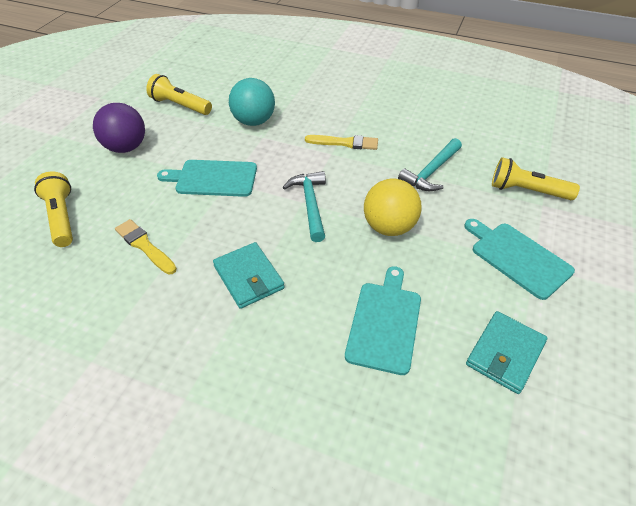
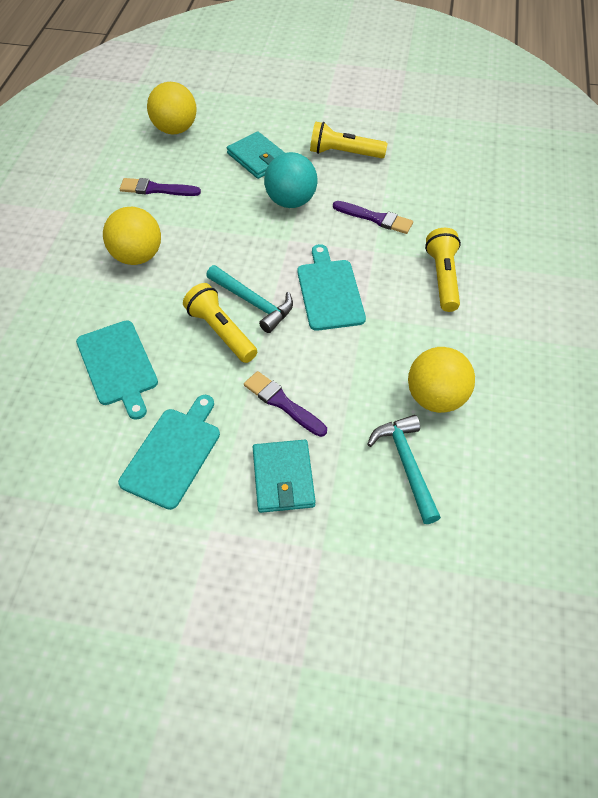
purple ball: [93,103,145,153] = 1 -> none = 0
purple brush: none = 0 -> [120,178,201,196] [244,371,327,437] [333,201,413,234] = 3
yellow ball: [364,179,421,236] = 1 -> [103,207,161,265] [147,82,197,134] [408,347,475,413] = 3
yellow brush: [115,219,177,275] [305,135,378,150] = 2 -> none = 0

